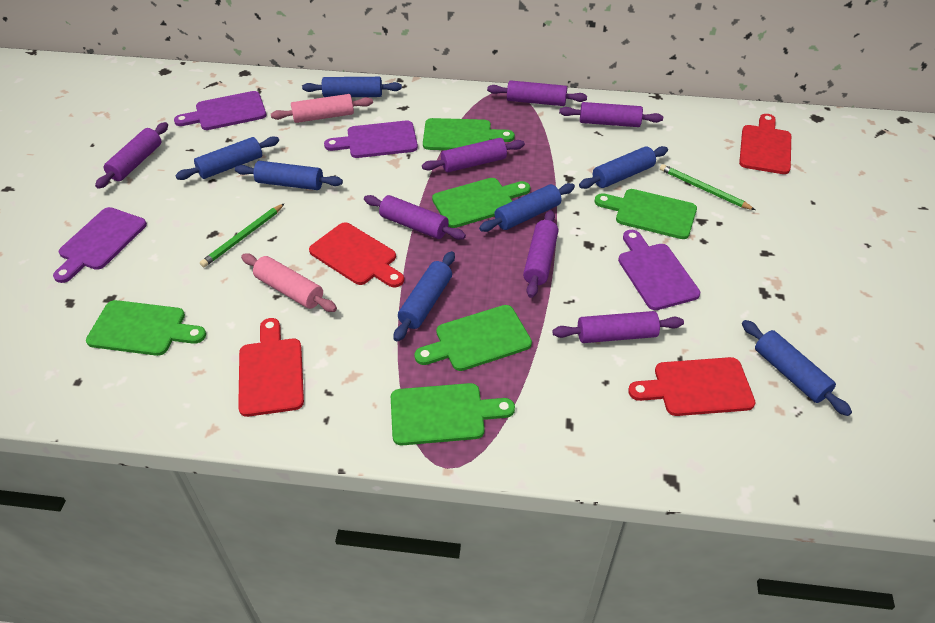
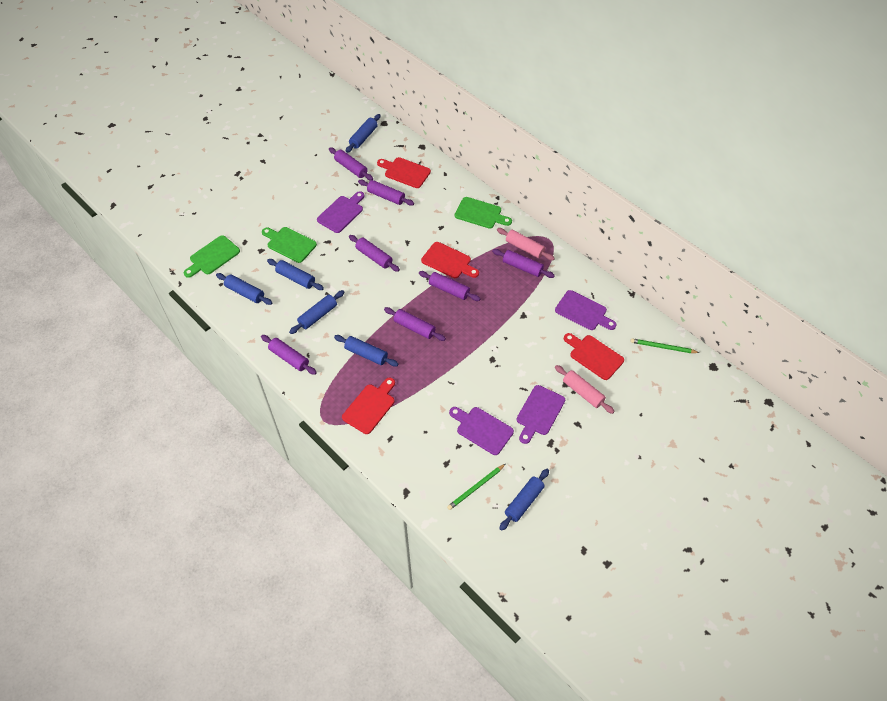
blue rolling pin: [175,136,279,180] [235,161,343,190] [302,77,402,97] [394,251,455,341] [479,183,575,232] [579,146,668,189] [742,320,852,416] = 7 -> [216,273,272,305] [267,259,324,290] [289,290,344,334] [334,335,398,367] [346,114,381,153] [499,469,549,531] = 6
green cutting board: [86,300,206,356] [391,383,515,445] [414,305,532,371] [423,118,515,150] [432,178,530,228] [595,189,697,239] = 6 -> [184,235,240,278] [262,227,317,263] [455,197,512,229] = 3

